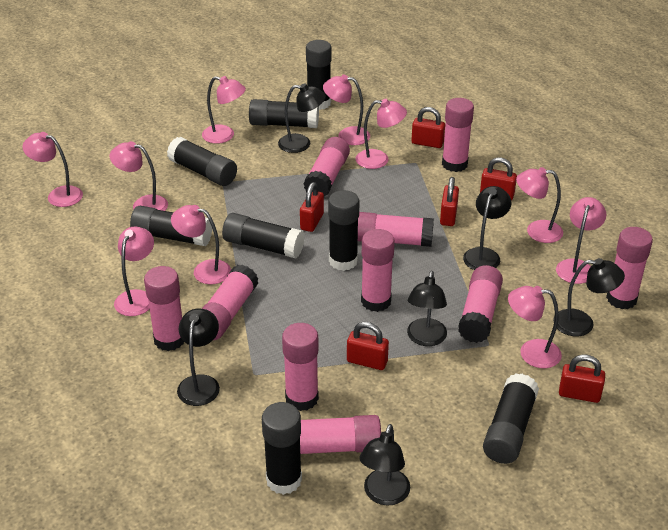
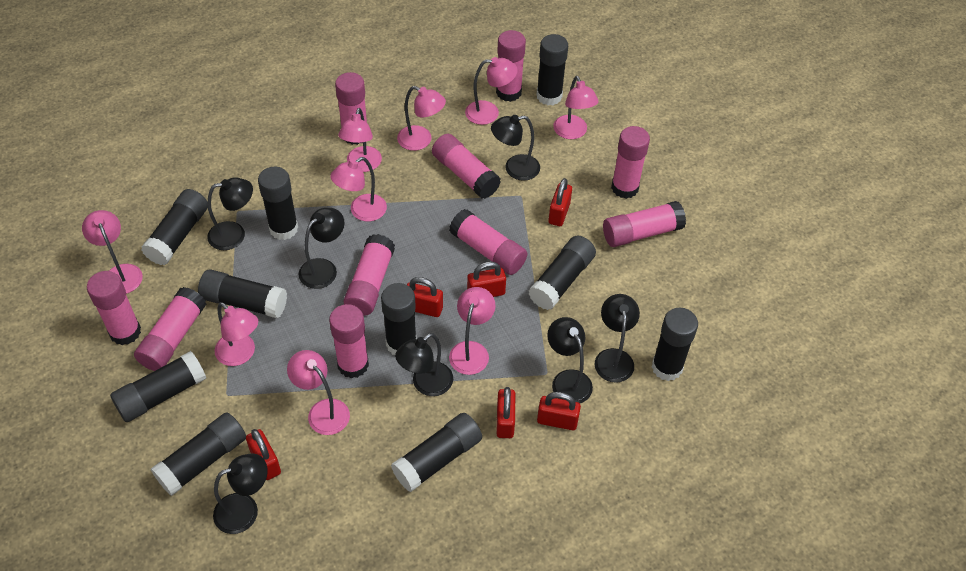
black glue stick: [130,206,212,246] [167,137,237,186] [222,213,305,259] [249,99,319,128] [262,402,302,495] [306,40,332,110] [328,190,359,271] [483,373,539,464] = 8 -> [110,351,206,422] [141,189,208,265] [151,412,246,496] [198,269,287,319] [258,166,298,240] [381,283,417,355] [391,413,482,492] [528,235,596,310] [536,34,568,105] [652,308,698,381] = 10
black lamp: [177,309,220,406] [278,83,326,153] [359,424,410,505] [407,271,447,346] [463,186,511,270] [553,258,625,336] = 6 -> [207,178,253,250] [213,453,268,534] [299,208,344,289] [395,333,453,396] [491,115,540,181] [547,317,593,403] [595,294,640,383] = 7
pink lamp: [23,132,83,207] [109,141,168,211] [114,227,154,316] [171,205,231,284] [202,76,246,144] [323,75,370,145] [355,99,407,169] [508,286,562,368] [516,167,563,243] [556,197,606,284] = 10 -> [82,210,143,294] [215,302,258,366] [287,350,350,435] [330,157,387,221] [338,108,382,172] [397,86,446,151] [449,287,495,375] [465,57,518,125] [553,76,599,139] = 9

